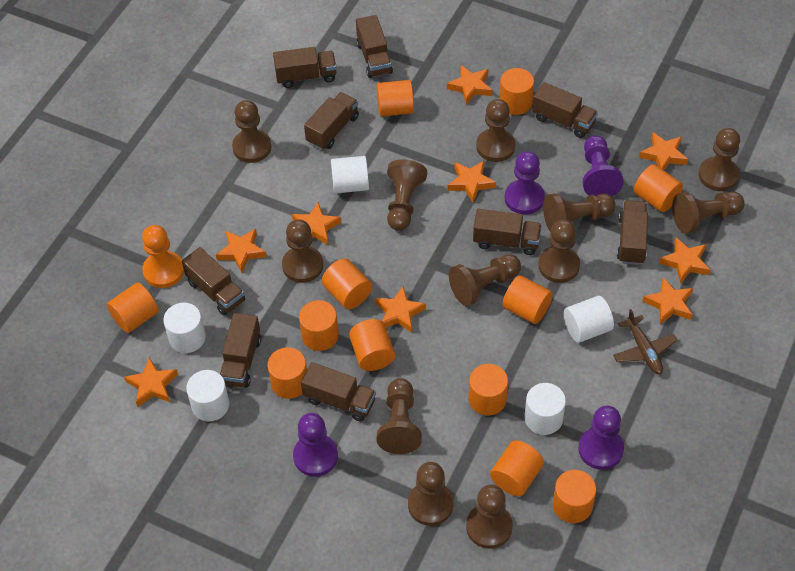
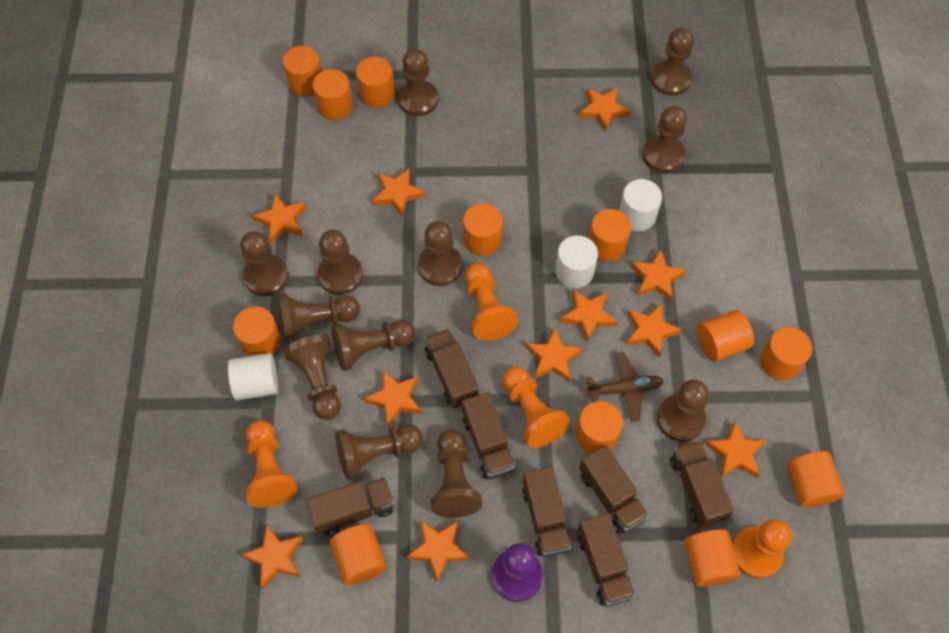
brown truck: [182,247,245,316] [220,313,261,388] [273,47,337,88] [301,362,376,422] [304,92,359,150] [356,15,393,78] [473,209,542,255] [532,82,598,138] [617,200,648,265] = 9 -> [306,477,394,535] [425,329,479,408] [462,392,515,480] [522,466,572,557] [578,513,635,607] [579,445,649,534] [670,440,734,527] = 7
orange pawn: [142,225,184,288] = 1 -> [245,421,297,508] [465,263,518,341] [502,366,570,448] [732,519,792,579] = 4
orange star: [124,357,178,407] [216,229,267,273] [292,202,341,246] [375,286,426,333] [447,65,492,105] [448,161,496,202] [639,132,688,170] [642,277,693,325] [659,238,710,284] = 9 -> [241,525,303,589] [253,194,306,244] [364,370,421,427] [373,168,425,217] [407,521,469,582] [526,328,583,382] [560,290,617,343] [579,88,630,132] [626,303,682,357] [630,250,686,301] [705,421,766,478] = 11
purple pawn: [293,413,338,477] [505,151,545,214] [578,406,624,470] [583,135,624,196] = 4 -> [492,543,543,602] = 1
white cylinder: [163,302,206,353] [186,370,229,421] [331,156,369,193] [524,383,566,435] [564,296,614,343] = 5 -> [228,353,278,400] [555,235,598,288] [619,179,662,231] = 3

